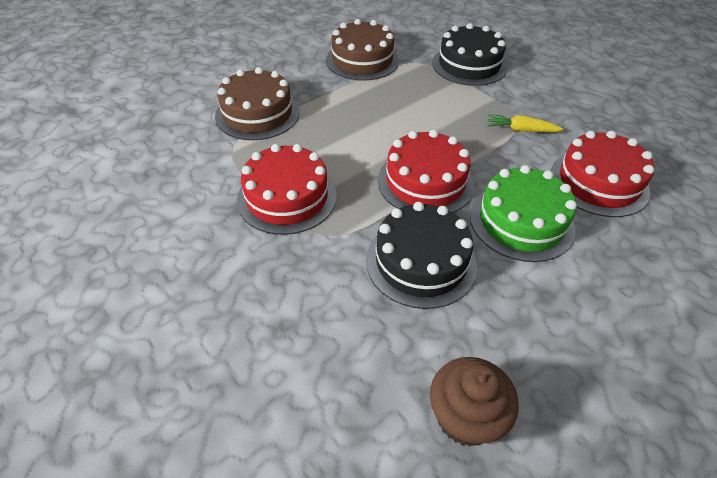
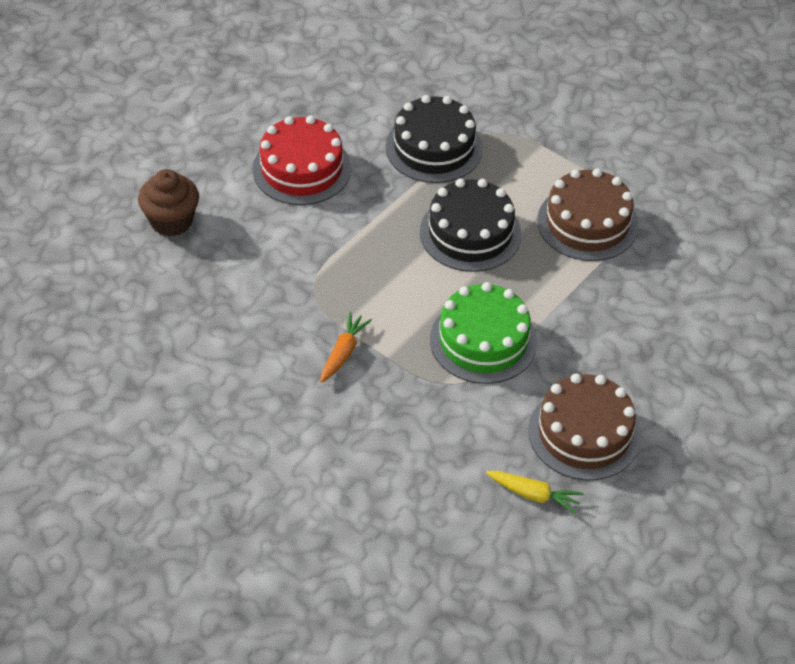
orange carrot: none = 0 -> [320,312,372,383] = 1
red cake: [237,144,337,235] [378,130,474,213] [551,131,654,217] = 3 -> [252,116,351,205] = 1

